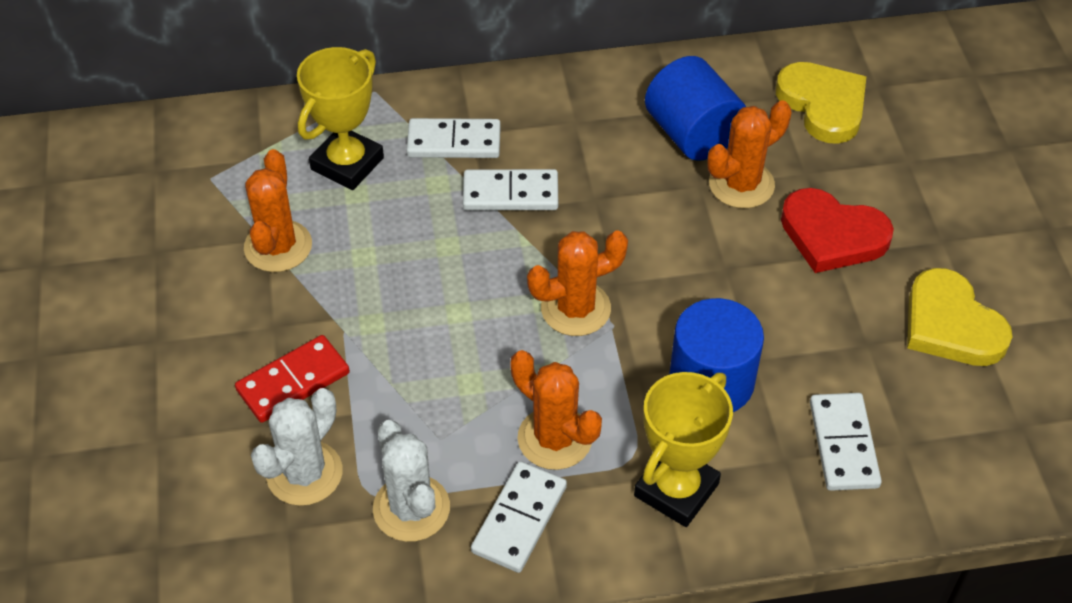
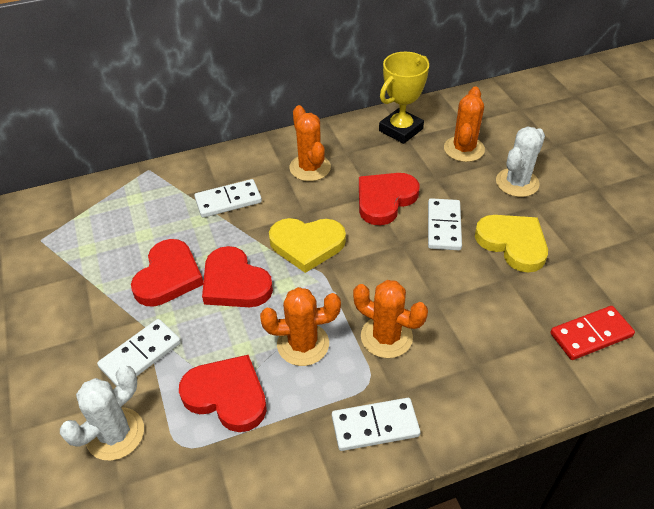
blue cylinder: [645,56,746,161] [669,298,764,412] = 2 -> none = 0
red heart: [781,188,894,273] = 1 -> [131,239,203,307] [179,355,267,432] [202,246,273,307] [359,173,420,225] = 4
yellow trophy: [297,47,384,190] [634,372,733,527] = 2 -> [379,52,429,144] = 1

